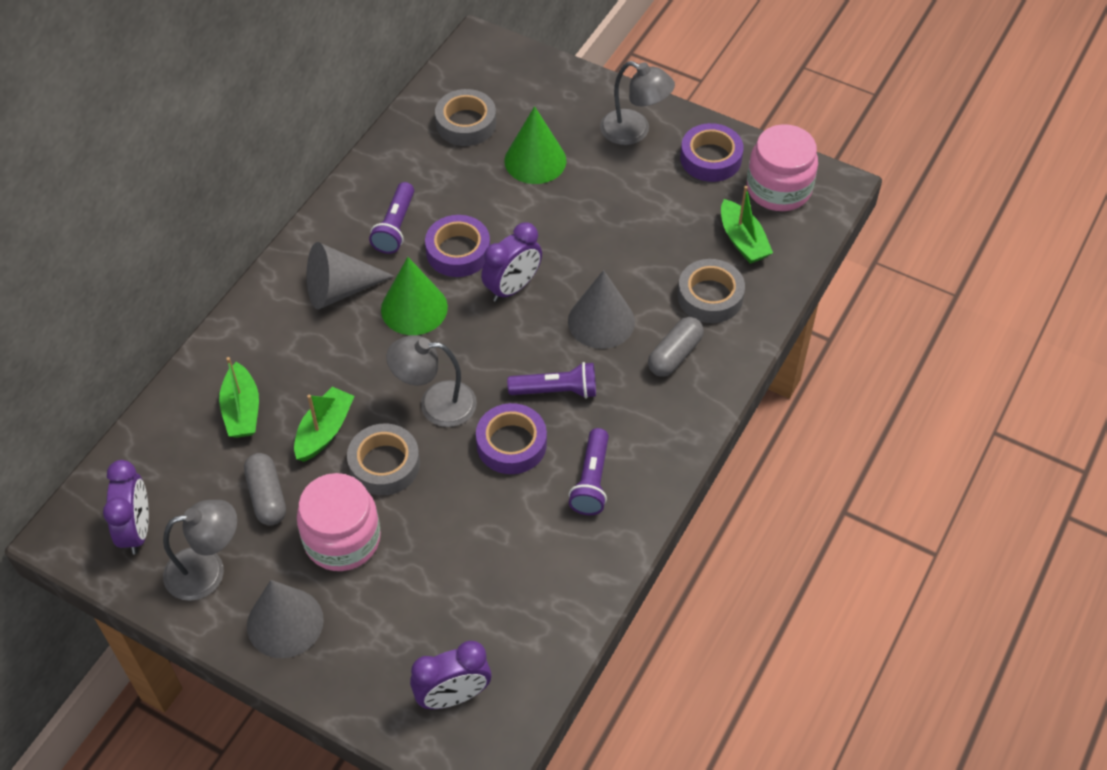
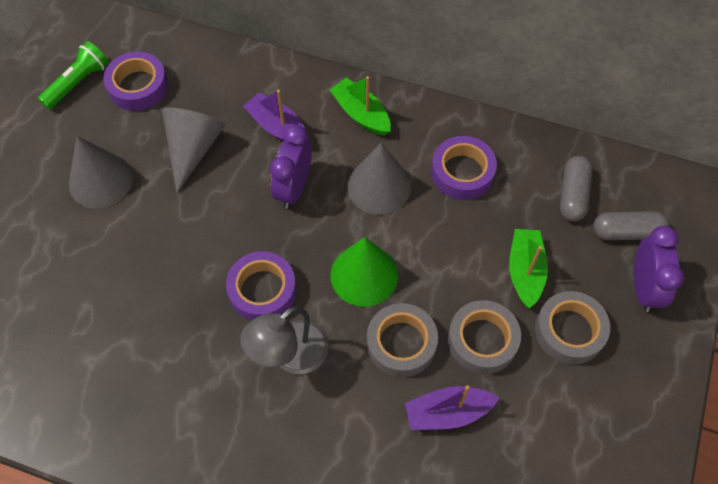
green boat: [219,357,259,438] [294,387,355,462] [721,186,773,264] = 3 -> [329,76,391,136] [509,229,548,308] = 2
green cone: [381,257,448,335] [504,106,566,184] = 2 -> [330,237,398,307] = 1
green flashlight: none = 0 -> [38,41,109,109] = 1
grey lamp: [163,500,237,601] [386,335,477,427] [600,61,675,145] = 3 -> [240,307,329,374] = 1
pink jar: [297,473,381,571] [747,124,818,211] = 2 -> none = 0
purple boat: none = 0 -> [243,90,305,142] [405,385,499,430] = 2
purple clock: [103,460,149,554] [410,641,492,709] [481,223,542,302] = 3 -> [270,125,312,209] [634,226,684,312] = 2
purple flashlight: [369,182,414,254] [507,362,596,399] [569,428,609,515] = 3 -> none = 0

